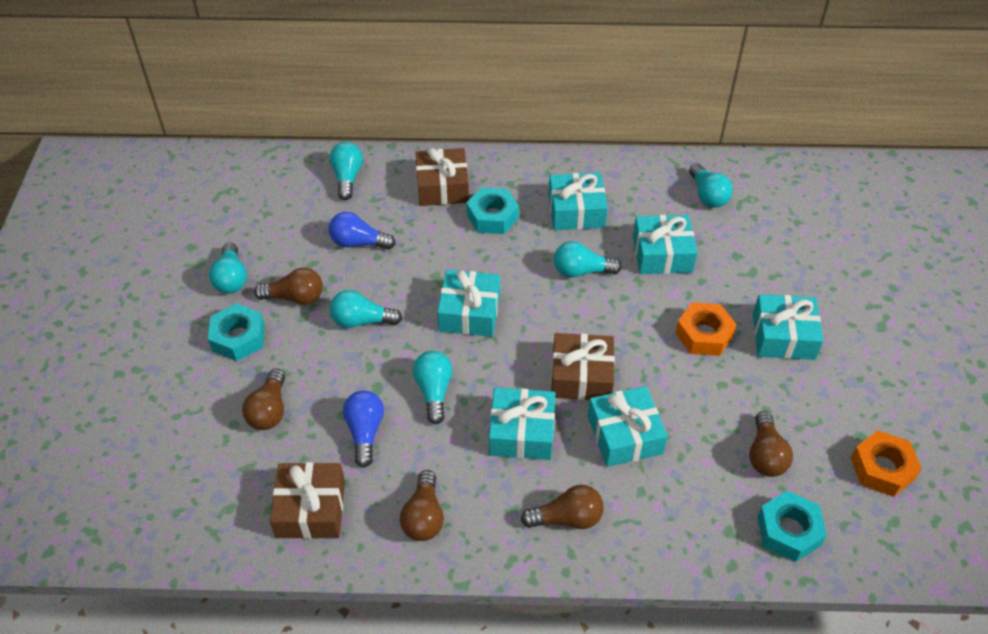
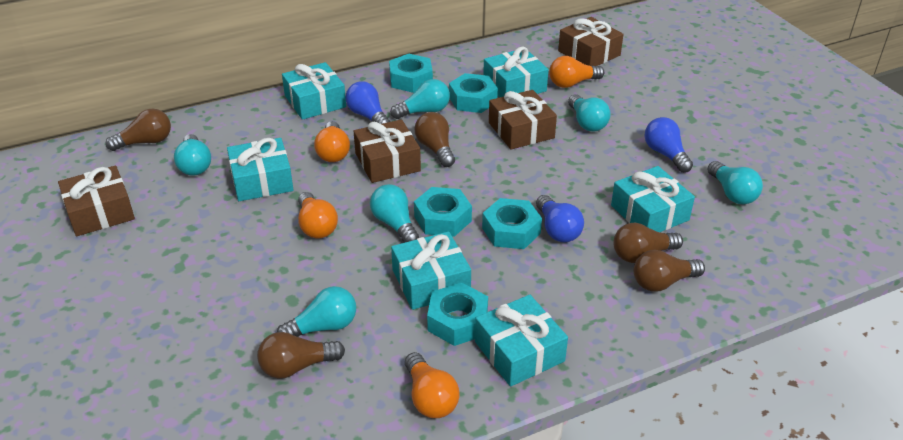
blue light bulb: [329,212,396,250] [343,390,384,467] = 2 -> [345,81,390,124] [536,195,584,242] [645,117,693,173] = 3
brown gift: [270,462,345,539] [416,148,469,206] [552,333,615,400] = 3 -> [58,165,135,236] [354,119,421,183] [489,90,557,149] [558,17,624,66] = 4
orange light bulb: none = 0 -> [298,192,338,239] [314,121,350,162] [405,352,460,418] [549,56,604,88] = 4
orange nut: [675,302,737,356] [851,430,922,497] = 2 -> none = 0
turquoise nut: [208,304,265,361] [466,187,519,234] [757,491,827,562] = 3 -> [389,54,433,93] [414,187,472,237] [427,283,488,346] [449,73,498,113] [482,198,542,249] = 5

